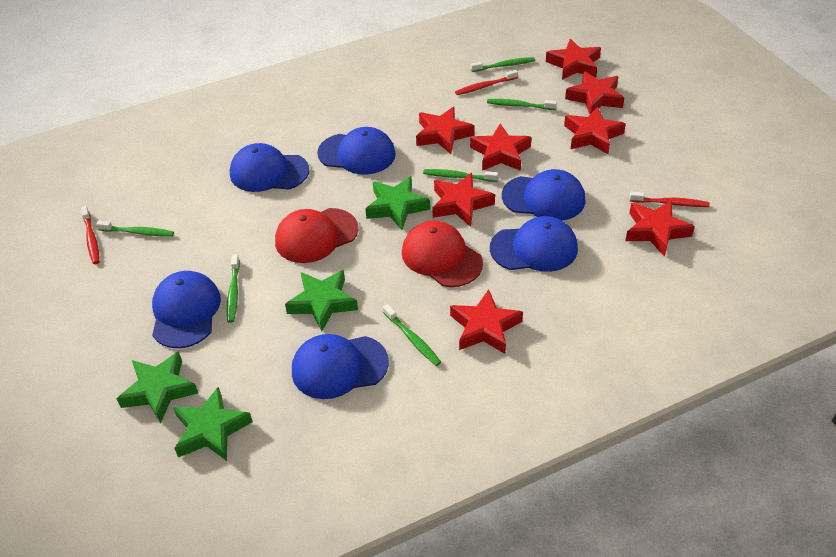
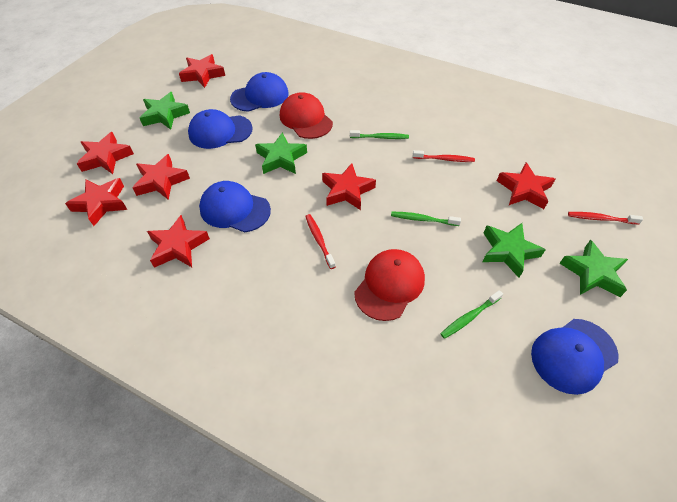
blue cap: [152,271,221,348] [230,143,309,192] [292,334,389,399] [317,127,396,175] [490,216,578,272] [502,169,586,221] = 6 -> [188,109,253,149] [199,181,271,232] [230,72,289,112] [531,319,619,395] = 4
green toothbrush: [96,221,174,237] [227,254,240,323] [383,304,441,366] [423,169,498,182] [471,57,535,72] [487,99,557,110] = 6 -> [350,130,409,139] [391,212,461,226] [440,290,503,339] = 3
red star: [416,107,475,154] [432,173,495,227] [450,289,523,354] [470,124,532,171] [546,39,601,80] [564,107,626,154] [565,71,624,114] [625,200,695,256] = 8 -> [65,178,127,226] [77,132,134,174] [132,154,190,200] [147,215,210,268] [179,54,225,88] [322,163,376,210] [497,162,555,209] = 7

